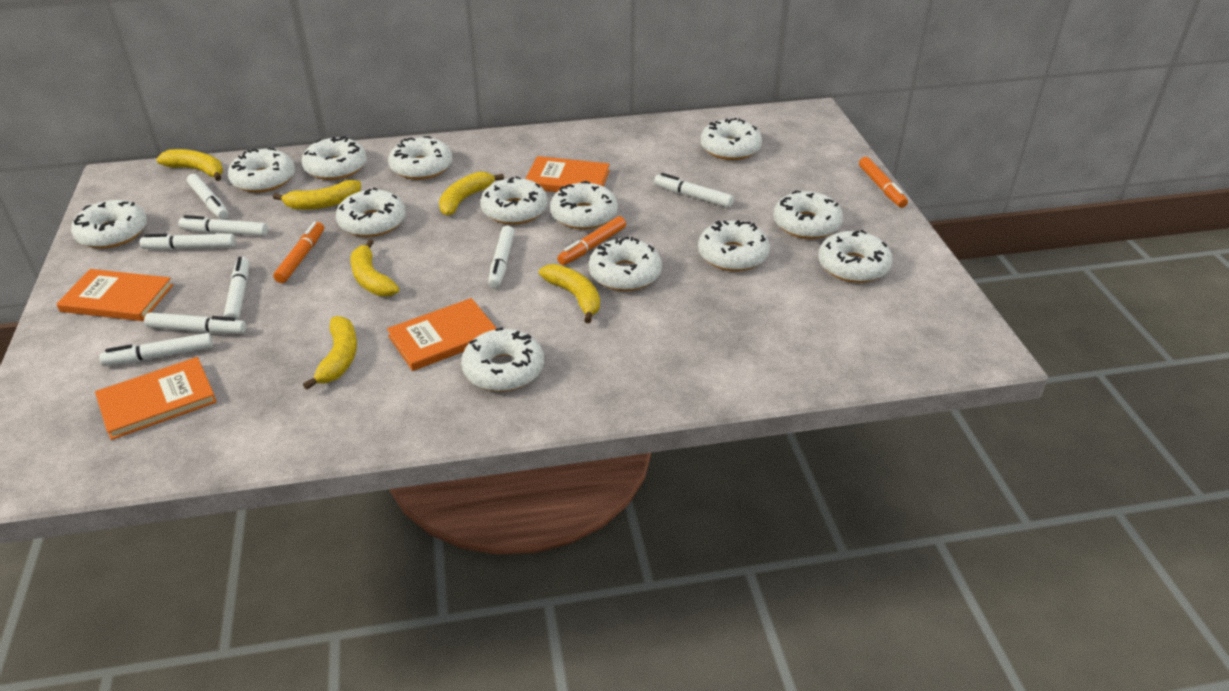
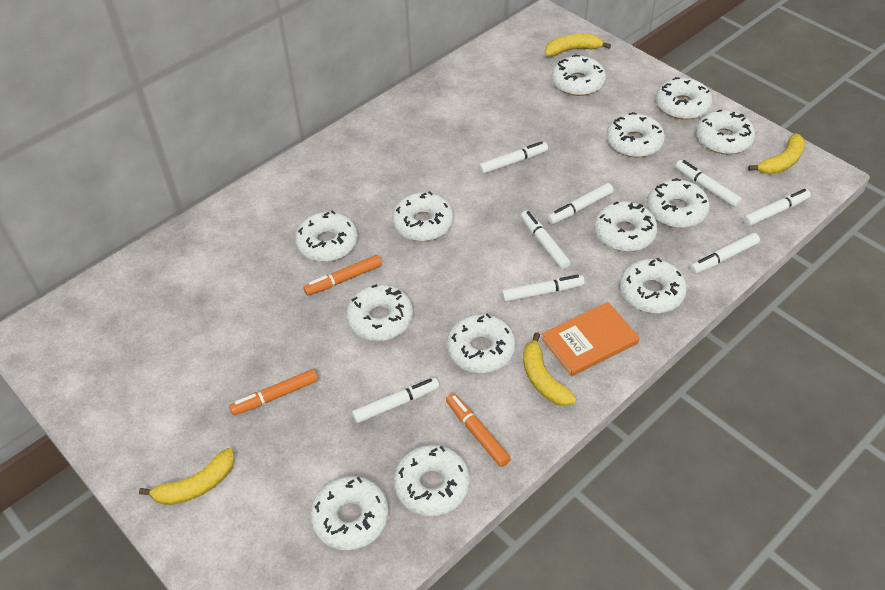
orange book: [56,269,173,321] [95,357,217,440] [387,298,497,371] [526,156,610,192] = 4 -> [542,302,639,376] = 1
yellow banana: [156,149,223,181] [273,180,361,210] [303,316,357,390] [351,239,399,296] [439,172,504,216] [539,264,600,323] = 6 -> [139,448,235,505] [523,332,576,406] [545,34,611,57] [748,133,805,174] = 4

